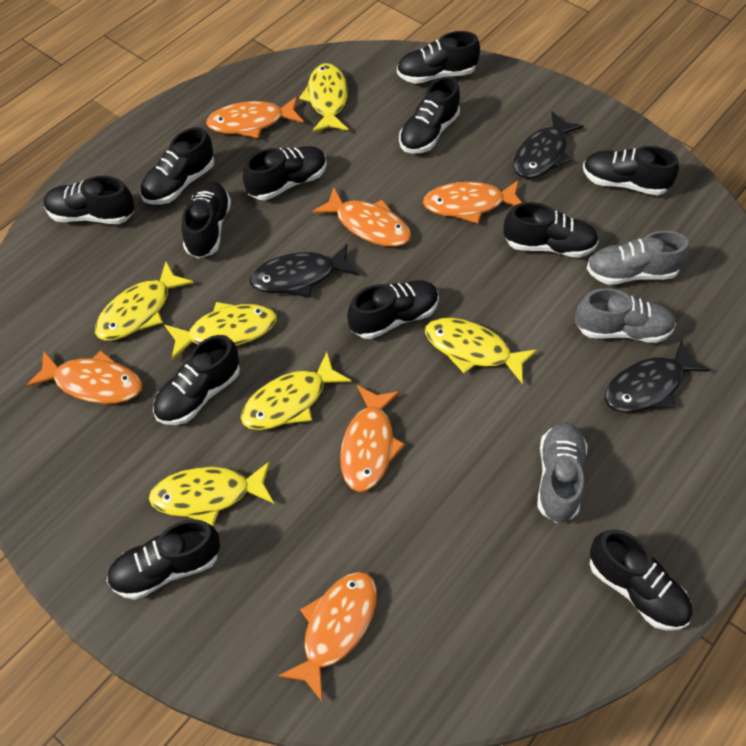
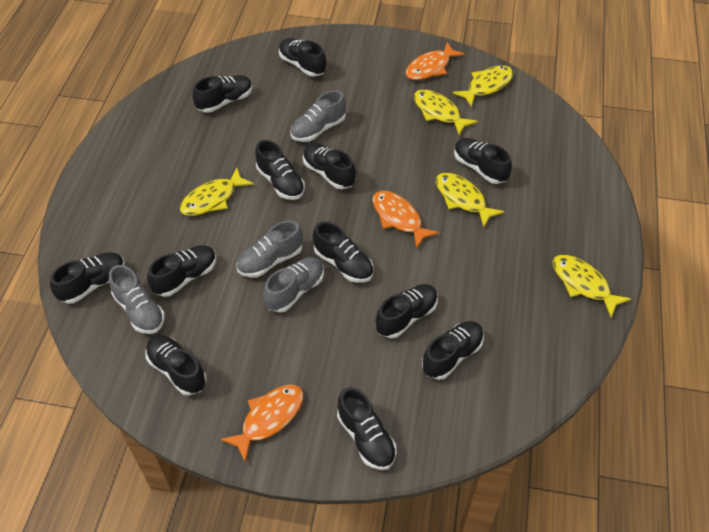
black fish: [249,244,358,297] [513,111,584,179] [605,340,710,413] = 3 -> none = 0
grey shoe: [538,422,588,523] [575,288,676,343] [587,231,689,285] = 3 -> [109,265,165,334] [236,221,303,277] [263,257,324,312] [290,90,346,142] = 4
orange fish: [26,350,142,404] [206,97,304,138] [278,572,377,701] [312,187,411,247] [340,385,405,492] [423,180,522,224] = 6 -> [221,385,303,462] [372,191,439,248] [406,42,465,80] = 3
yellow fish: [95,261,194,341] [149,461,274,526] [164,302,277,360] [241,352,352,430] [299,63,348,132] [425,318,537,383] = 6 -> [180,168,254,216] [414,90,477,135] [436,173,504,227] [453,65,513,107] [553,255,631,317] = 5

